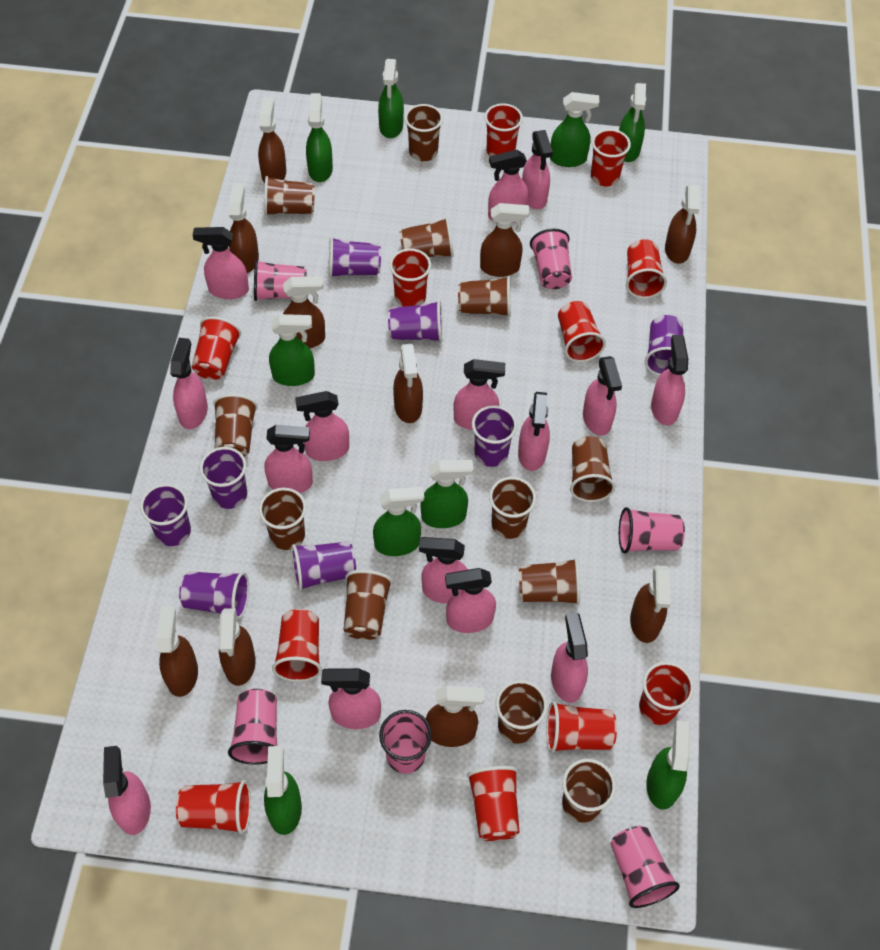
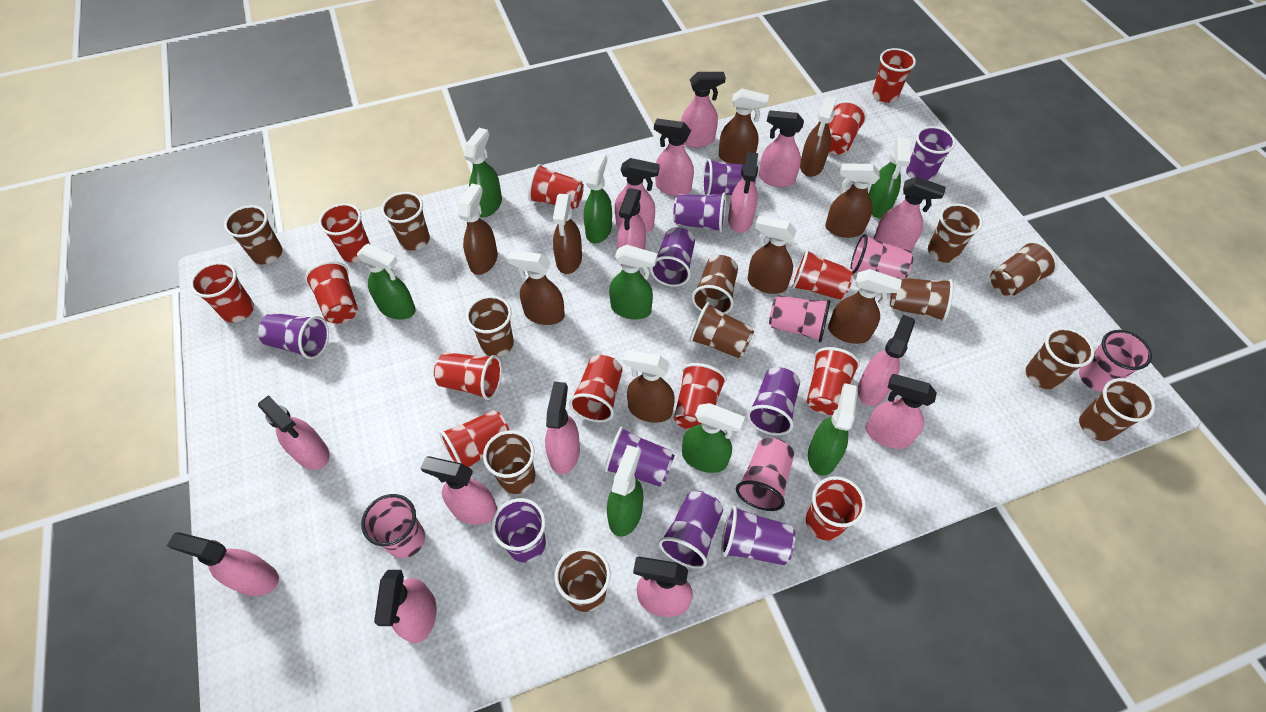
brown spray bottle: [156,606,198,697] [219,608,256,686] [229,183,259,273] [258,97,286,183] [283,276,325,348] [393,344,423,423] [426,686,484,747] [480,203,529,277] [630,566,671,643] [665,185,700,264] = 10 -> [458,184,498,275] [507,250,565,325] [553,194,582,274] [623,350,675,423] [719,89,769,164] [747,216,797,294] [800,96,837,177] [825,163,880,238] [828,269,902,344] = 9
green spray bottle: [264,746,302,835] [269,314,315,386] [306,93,333,182] [373,487,424,556] [378,59,404,138] [421,460,474,528] [550,92,599,167] [619,83,646,162] [646,720,691,810] = 9 -> [357,244,416,320] [464,128,502,217] [584,153,612,243] [607,445,643,537] [609,245,658,319] [682,403,745,473] [808,383,858,476] [869,138,910,218] = 8
pink cup: [228,689,277,765] [254,260,307,301] [379,710,432,774] [530,229,572,289] [610,826,680,908] [619,507,685,553] = 6 -> [361,494,425,558] [736,438,794,511] [769,295,830,342] [850,234,913,278] [1079,330,1152,392] = 5
purple cup: [140,484,191,546] [179,571,249,620] [200,447,247,509] [291,541,356,591] [329,237,381,278] [388,300,443,342] [472,405,517,467] [645,315,683,376] = 8 -> [258,313,329,359] [491,498,546,562] [604,426,675,487] [650,227,695,287] [659,491,723,569] [673,193,726,232] [703,159,756,195] [721,505,795,565] [747,367,800,435] [906,126,956,181] = 10
red cup: [176,780,251,834] [192,316,241,380] [272,609,322,682] [389,248,431,307] [467,766,520,841] [485,103,523,156] [546,701,617,753] [558,301,606,362] [591,129,631,186] [626,239,667,299] [639,662,694,725] = 11 -> [190,262,254,323] [305,261,358,324] [319,203,371,262] [434,352,502,400] [439,410,510,468] [528,164,584,210] [569,355,622,422] [674,363,727,430] [791,249,854,300] [806,476,866,541] [807,347,860,415] [829,100,866,155] [872,48,916,103] = 13

